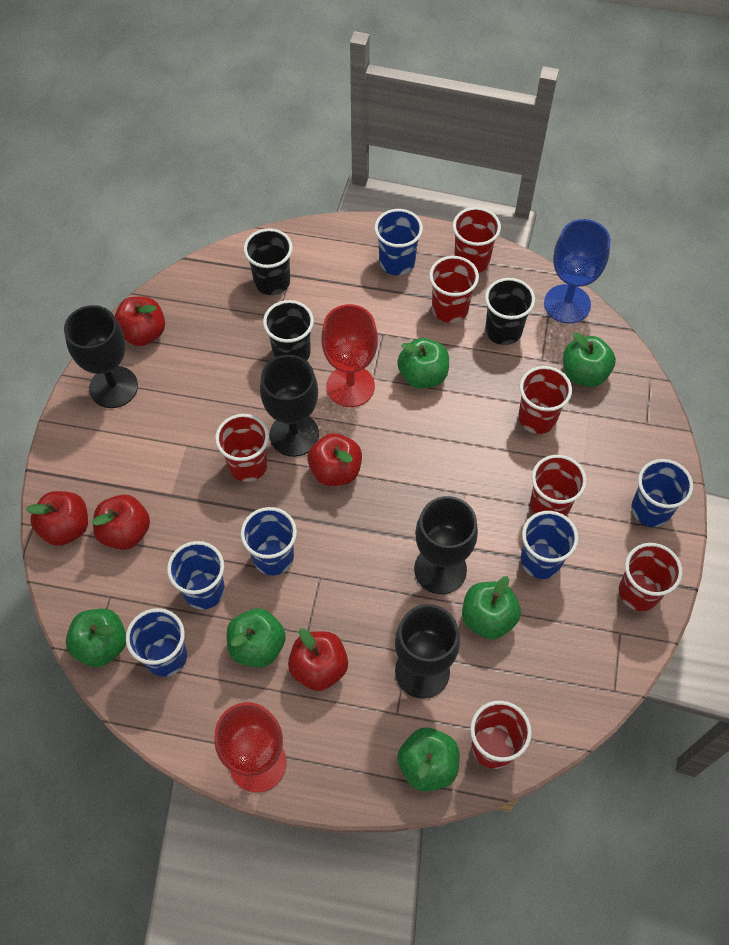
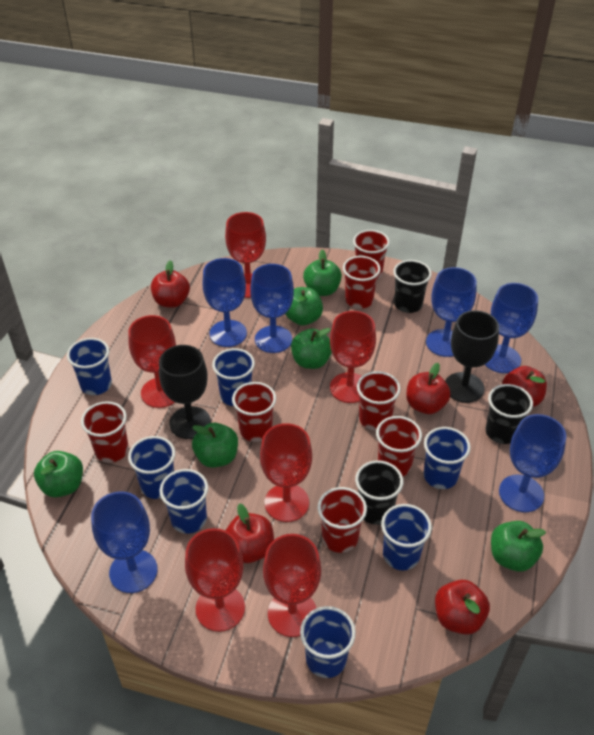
black goblet: [64,305,138,408] [260,355,319,457] [395,604,460,699] [414,496,478,594] = 4 -> [159,345,211,439] [445,310,499,403] = 2
blue cup: [126,608,187,677] [167,541,225,610] [241,507,297,575] [374,209,423,275] [521,511,578,579] [631,459,693,527] = 6 -> [67,338,112,395] [128,436,175,499] [159,469,208,534] [212,348,255,406] [300,606,356,678] [381,504,432,570] [424,427,471,489] = 7
blue goblet: [544,219,611,323] = 1 -> [91,491,158,593] [203,258,247,347] [250,264,294,353] [426,267,477,357] [485,283,538,373] [499,414,566,512] = 6
red goblet: [214,702,287,793] [321,304,378,407] = 2 -> [128,315,176,408] [185,528,245,632] [225,212,266,298] [260,423,312,522] [263,534,321,637] [330,311,376,403] = 6

